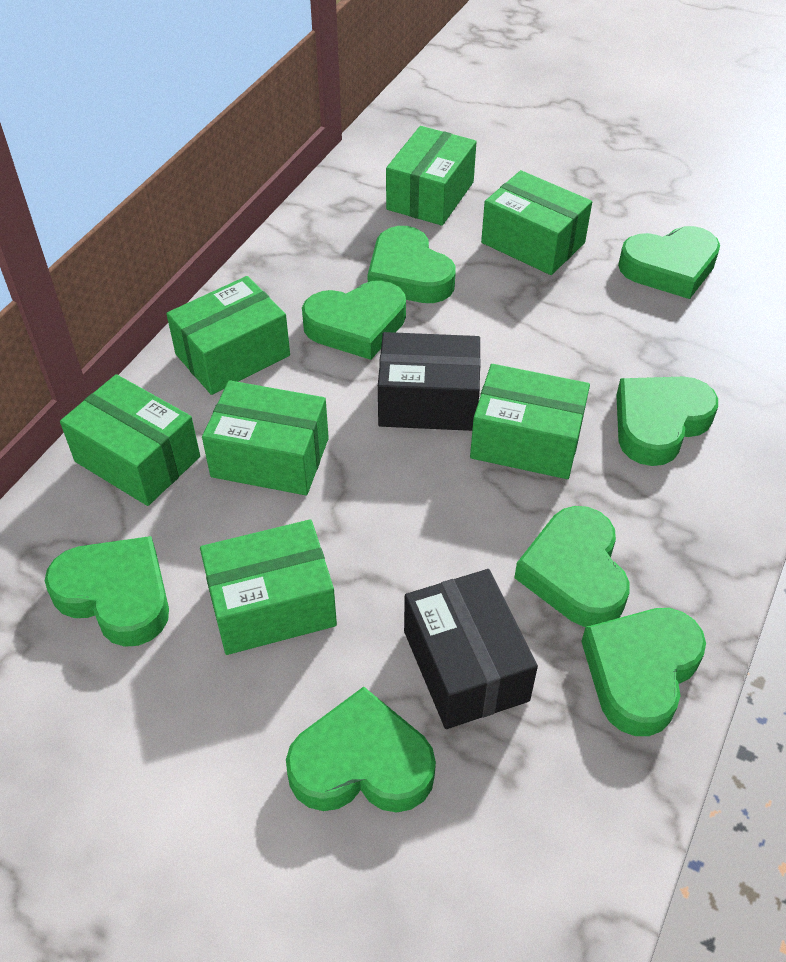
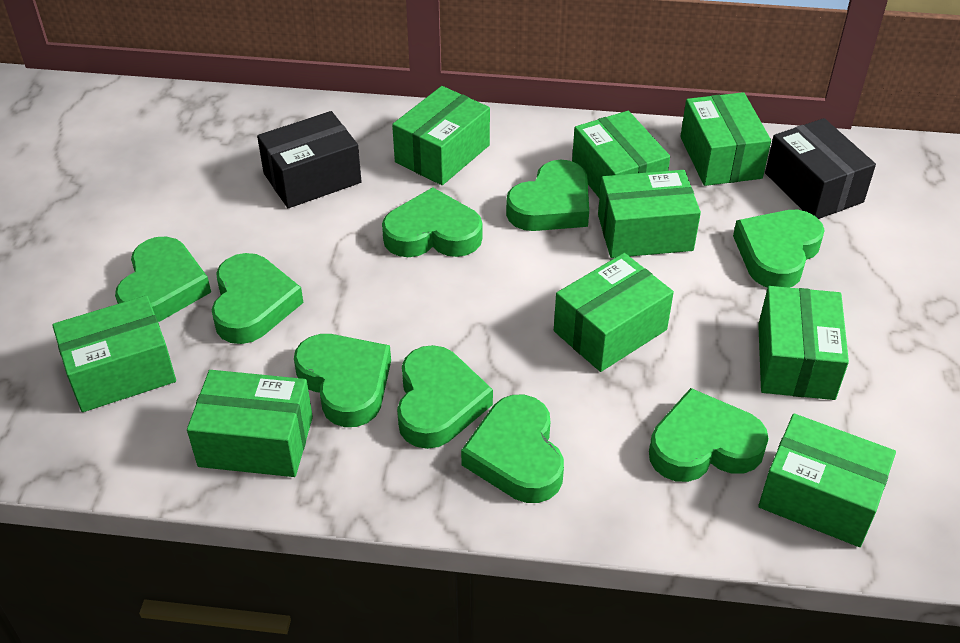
green box: [60,374,200,506] [166,276,290,395] [200,519,337,655] [202,380,329,495] [386,126,477,226] [470,364,590,479] [481,170,592,275] = 7 -> [52,295,176,412] [187,370,313,477] [392,86,490,185] [554,253,674,372] [572,111,670,198] [598,170,701,258] [680,92,771,186] [758,286,849,400] [758,414,896,547] = 9
green heart: [45,536,169,647] [286,687,436,813] [302,281,406,360] [368,226,456,303] [514,506,630,627] [581,608,706,736] [616,377,718,466] [618,226,720,299] = 8 -> [115,237,211,322] [212,253,304,344] [294,334,391,427] [382,187,482,257] [397,345,493,449] [461,395,564,503] [506,160,589,231] [649,388,769,482] [733,210,825,288] = 9

